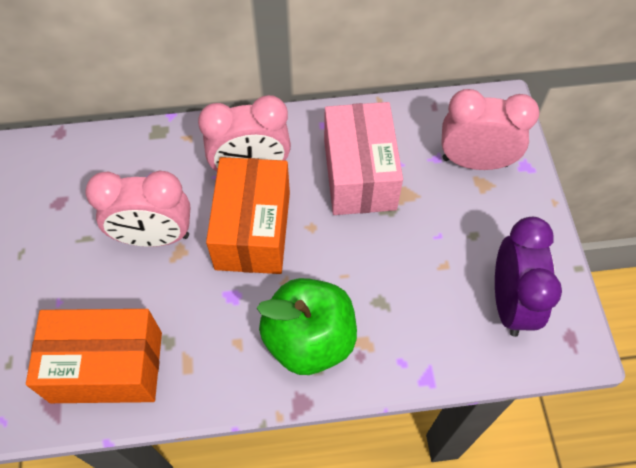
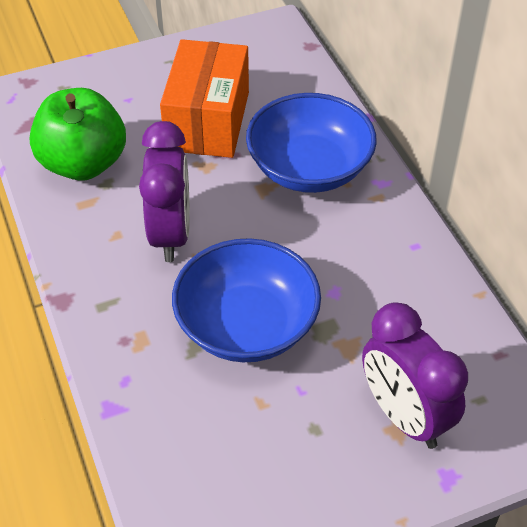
blue bowl: none = 0 -> [172,238,321,362] [246,93,377,193] = 2
orange box: [26,309,162,403] [206,157,290,274] = 2 -> [160,39,249,158] = 1
pink box: [324,102,403,215] = 1 -> none = 0
pink clock: [85,171,191,247] [198,95,291,172] [441,89,540,170] = 3 -> none = 0
purple clock: [495,217,562,337] = 1 -> [139,121,190,262] [362,303,468,449] = 2

